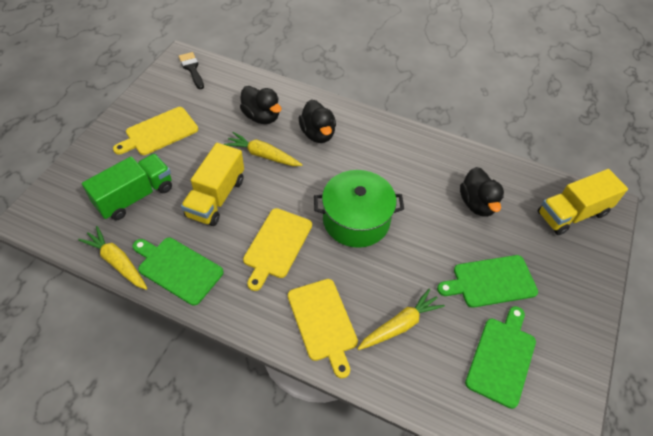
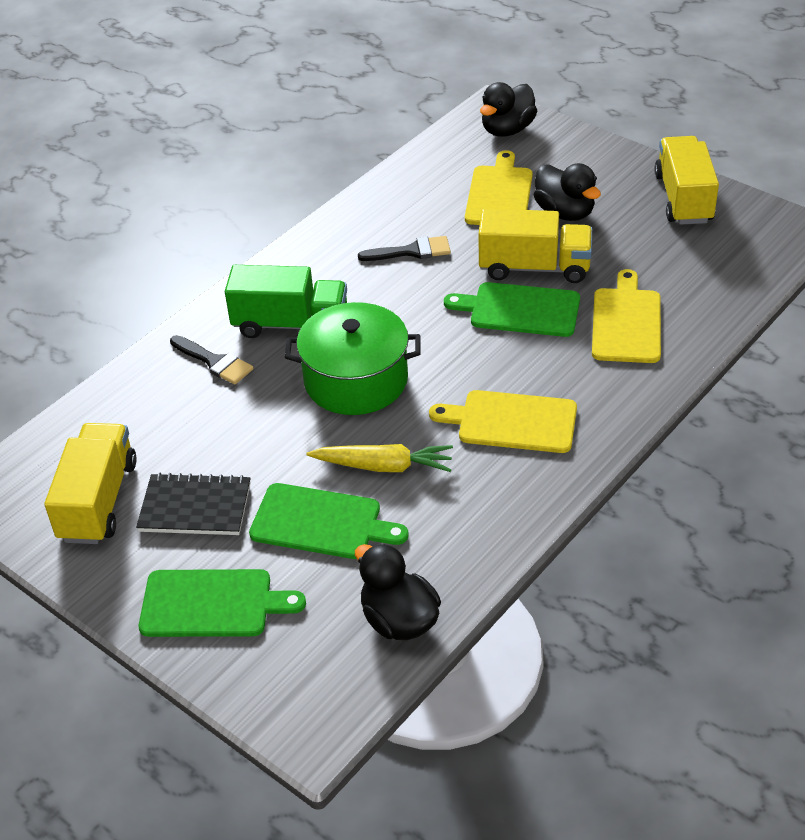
black brush: [178,52,204,89] = 1 -> [170,335,253,384] [358,236,451,261] = 2
black notebook: none = 0 -> [136,472,251,535] = 1
yellow carrot: [78,226,148,290] [224,132,302,166] [357,288,445,350] = 3 -> [307,444,453,472] = 1
yellow truck: [181,143,244,226] [538,169,628,235] = 2 -> [44,423,137,544] [479,209,592,283] [654,136,719,225] = 3

